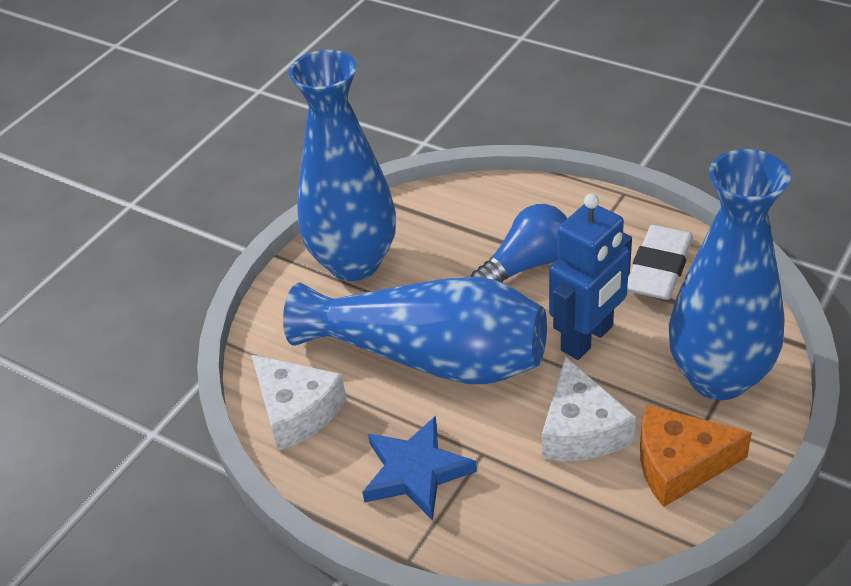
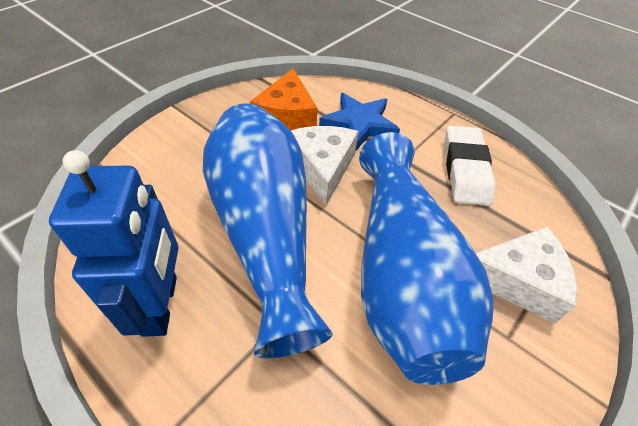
blue light bulb: [471,204,567,283] = 1 -> none = 0
blue vase: [283,277,547,384] [289,50,396,281] [668,149,791,400] = 3 -> [203,103,333,358] [359,132,494,385] = 2

